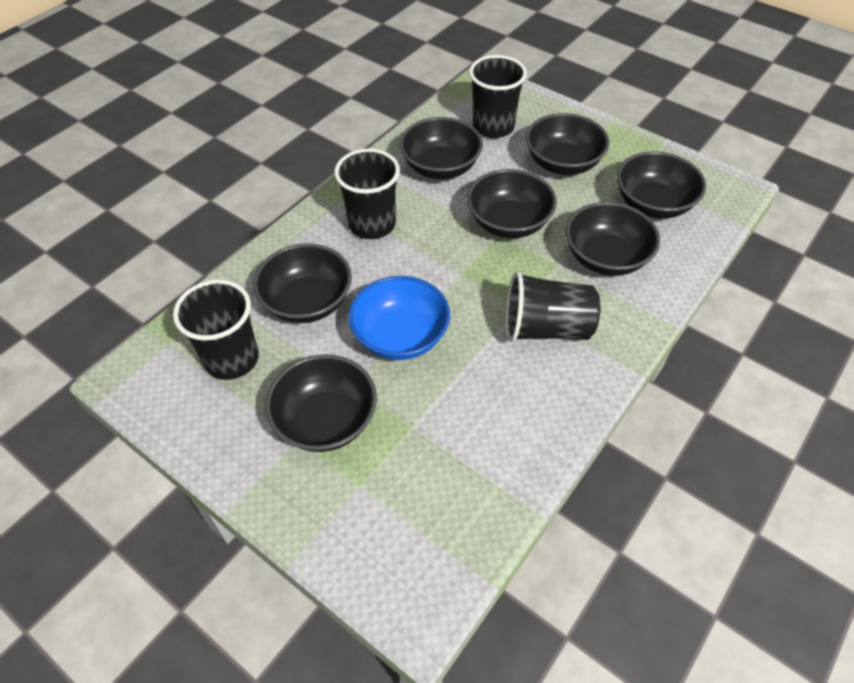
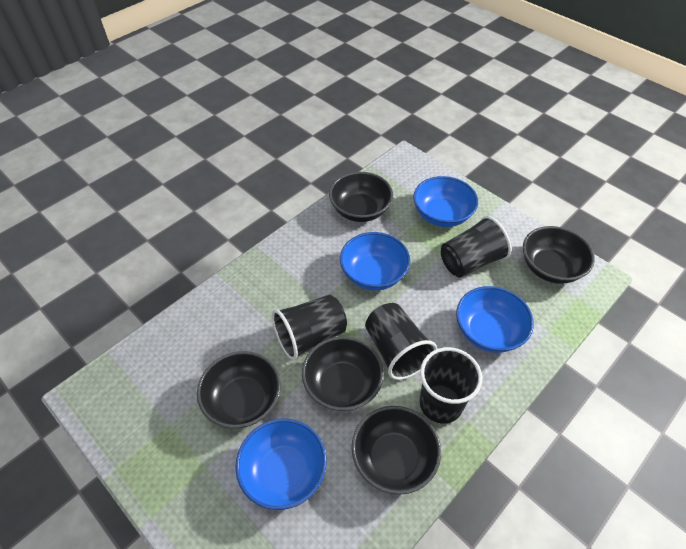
black bowl: [253,244,352,323] [265,354,377,452] [399,117,483,179] [467,169,557,238] [526,113,609,175] [566,202,660,276] [617,151,706,219] = 7 -> [197,351,281,429] [302,336,384,411] [329,172,393,222] [352,406,441,495] [523,226,595,284] = 5
blue bowl: [348,276,450,360] = 1 -> [235,418,327,510] [340,232,410,290] [413,176,478,227] [456,286,534,353] = 4

